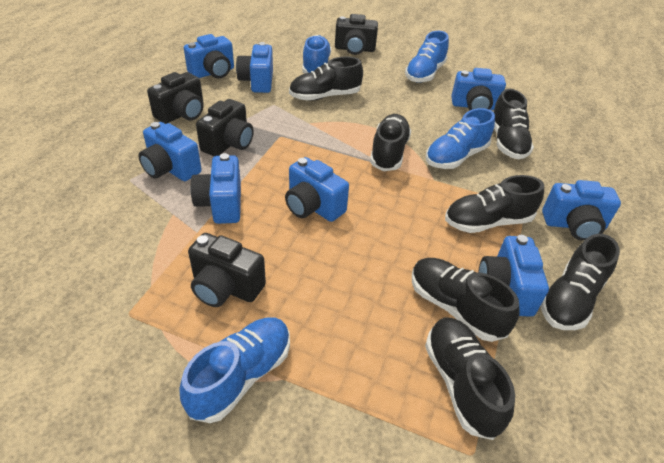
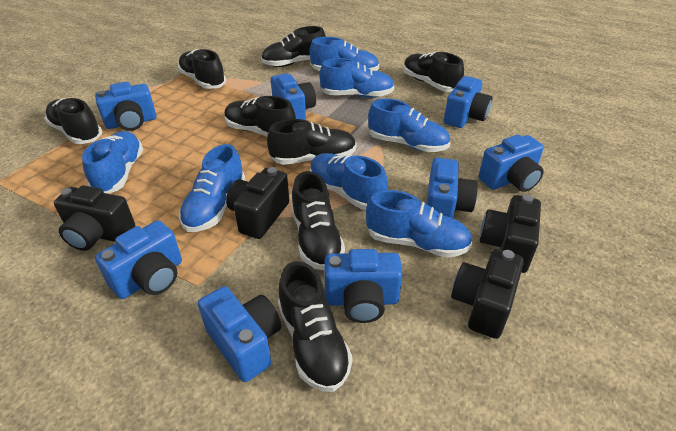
black shoe: [289,57,363,101] [370,114,411,171] [412,258,519,342] [425,317,515,440] [445,175,544,233] [493,89,534,159] [541,234,620,330] = 7 -> [44,98,103,144] [177,49,226,89] [225,96,296,137] [261,26,326,67] [267,119,356,165] [278,261,353,392] [291,171,345,270] [403,52,464,92] = 8
blue shoe: [180,317,290,423] [302,35,331,74] [405,31,449,83] [426,108,495,169] = 4 -> [82,131,143,194] [179,144,246,232] [310,37,379,71] [310,153,388,210] [319,58,395,98] [366,190,472,258] [368,98,450,152] = 7

